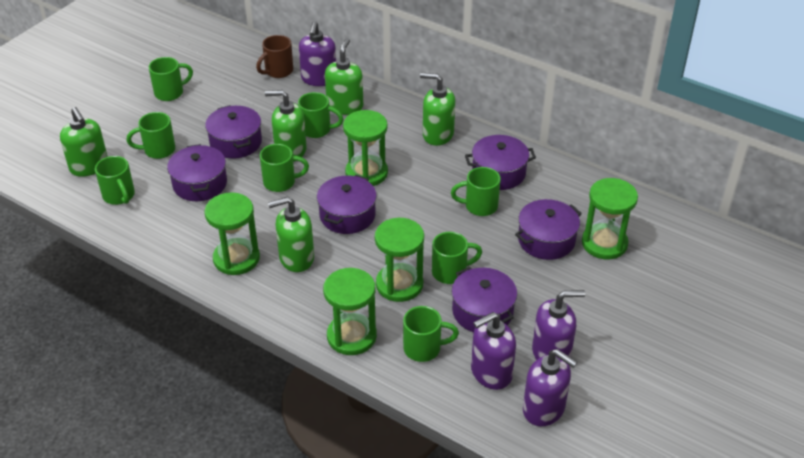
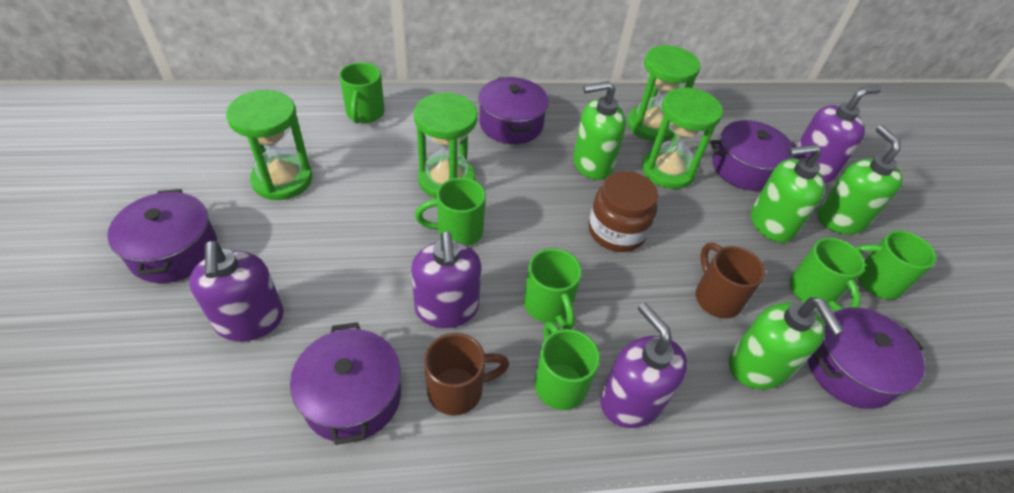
brown jar: none = 0 -> [589,171,658,252] = 1
brown mug: [256,35,293,78] = 1 -> [424,333,510,416] [696,243,765,318] = 2
green hourglass: [205,193,260,275] [323,268,377,355] [343,110,388,186] [375,218,424,302] [582,178,638,259] = 5 -> [226,90,312,200] [414,93,478,198] [627,45,701,141] [642,88,723,189] = 4
green mug: [95,156,135,205] [127,112,175,159] [149,57,193,101] [260,144,309,192] [298,92,343,138] [403,306,459,362] [432,232,482,284] [451,167,501,216] = 8 -> [339,62,385,124] [415,178,486,246] [524,248,582,329] [534,321,600,410] [790,237,865,311] [855,230,936,299] = 6
green soap dispenser: [60,107,108,177] [265,90,307,162] [268,197,314,272] [325,38,363,115] [420,73,455,146] = 5 -> [573,81,626,180] [729,297,844,390] [751,144,825,243] [817,125,902,234] = 4
purple pot: [167,144,227,201] [205,105,262,159] [317,175,377,234] [452,267,517,332] [465,135,536,190] [515,199,582,260] = 6 -> [107,189,217,283] [290,322,401,445] [479,77,549,144] [710,120,800,191] [808,307,925,409] = 5

